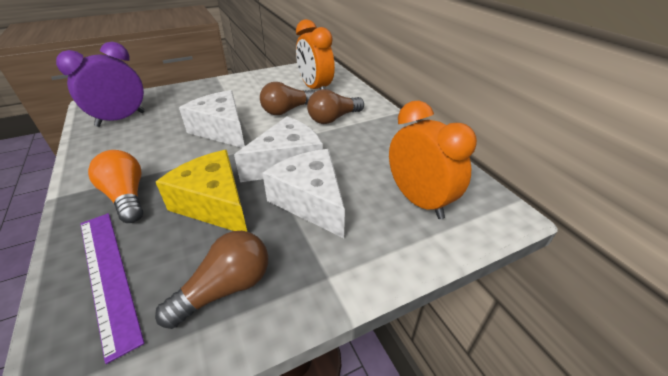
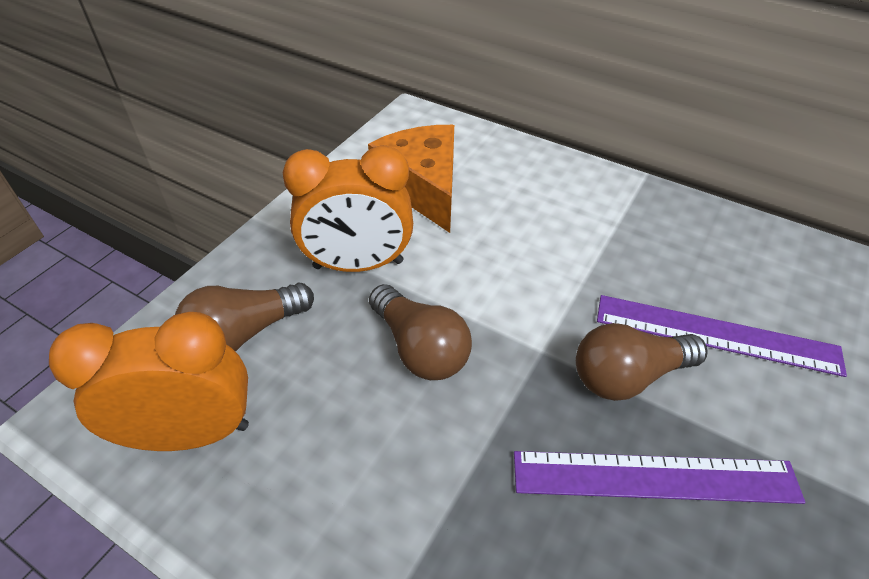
orange cheese: none = 0 -> [368,125,454,233] = 1
orange light bulb: [88,150,143,223] = 1 -> none = 0
purple clock: [56,42,145,127] = 1 -> none = 0
purple ruler: [80,213,145,364] = 1 -> [514,451,806,504] [597,295,847,377] = 2
white cheese: [179,90,245,148] [234,117,323,182] [262,149,345,238] = 3 -> none = 0
yellow cheese: [156,150,247,232] = 1 -> none = 0

